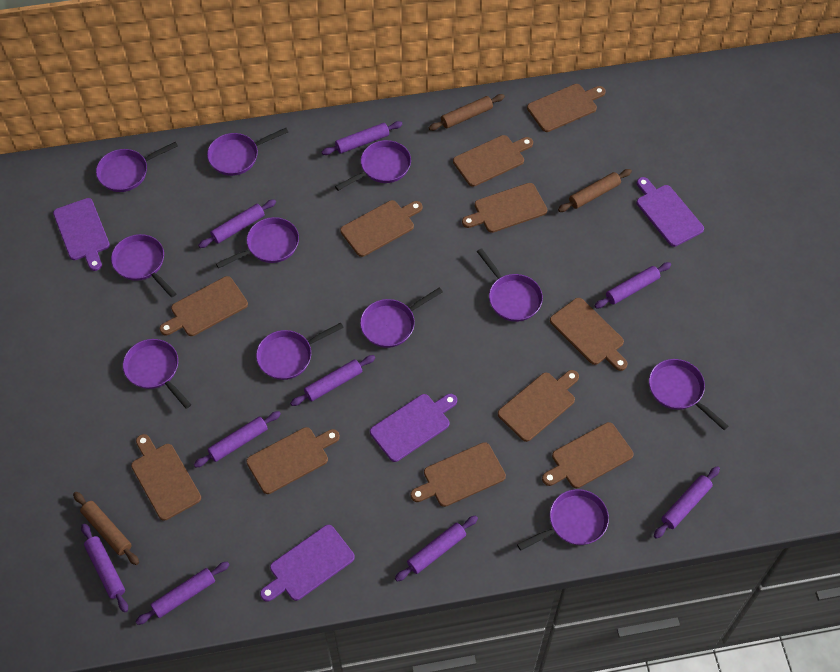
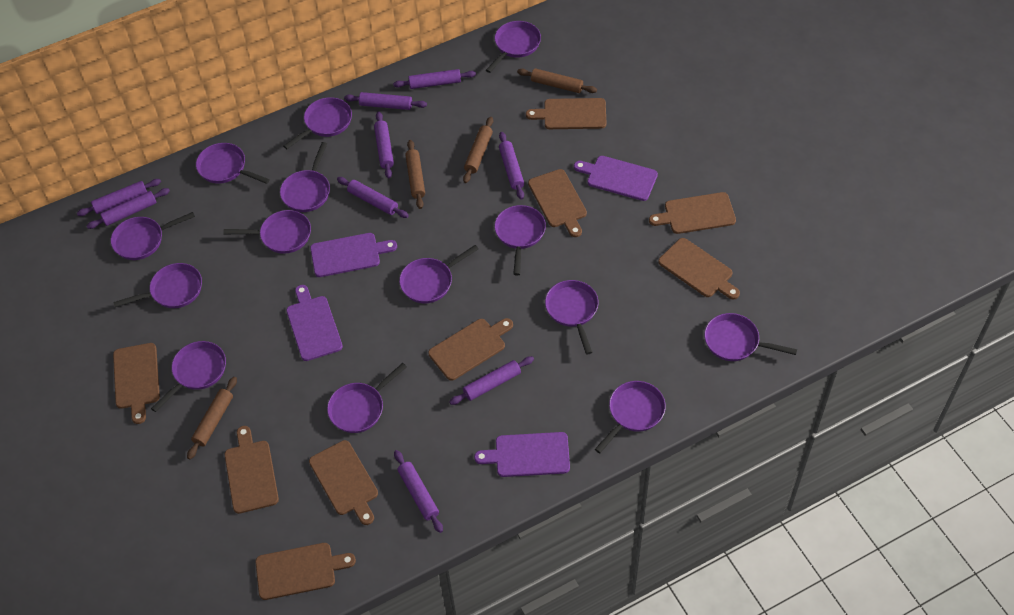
brown cutting board: [131,434,201,521] [160,276,248,336] [246,427,340,494] [340,200,422,257] [411,442,506,507] [453,135,533,187] [462,183,547,233] [498,370,579,442] [527,84,606,132] [542,422,634,488] [550,298,628,371] = 11 -> [113,343,160,424] [225,426,279,514] [255,543,356,600] [309,440,378,525] [428,318,513,381] [526,98,606,129] [528,169,587,237] [649,192,736,234] [658,238,740,300] = 9
brown rolling pin: [73,492,139,565] [429,94,505,131] [558,169,632,212] = 3 -> [187,377,237,459] [405,140,425,209] [463,117,493,183] [517,68,597,93] = 4
purple pan: [96,142,178,192] [111,234,177,297] [123,339,191,409] [207,128,288,176] [216,217,299,268] [256,323,344,380] [335,140,411,191] [360,287,443,348] [477,248,543,322] [517,489,609,551] [649,359,729,430] = 11 -> [111,212,195,260] [113,263,202,308] [151,341,226,412] [196,143,270,184] [224,210,311,254] [280,142,330,212] [283,97,352,149] [327,363,407,433] [399,245,479,303] [486,21,541,73] [494,205,546,276] [545,280,599,354] [595,381,666,453] [704,313,797,361] = 14

